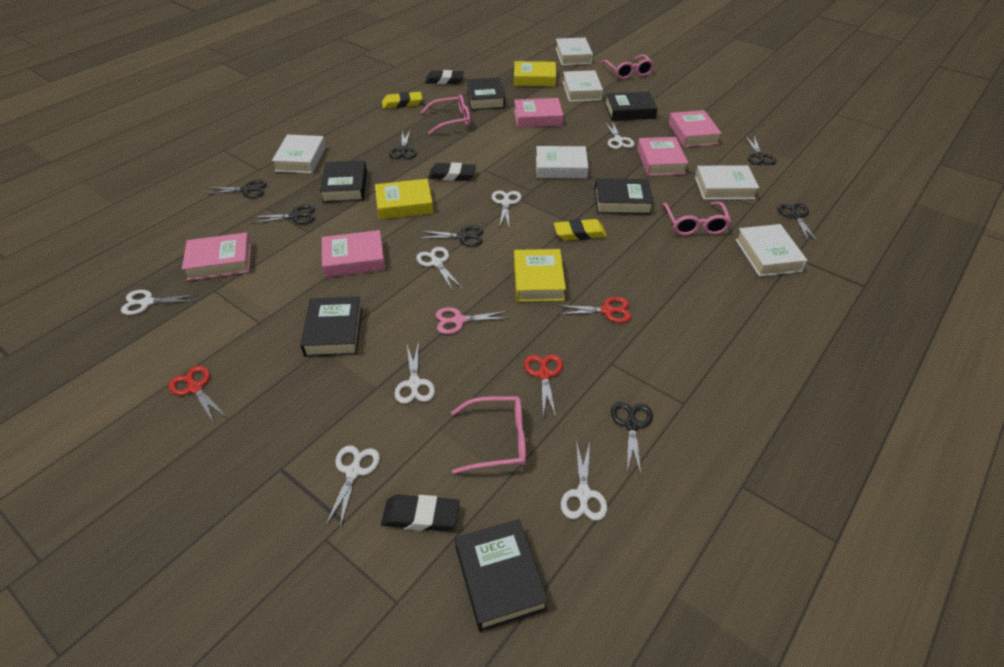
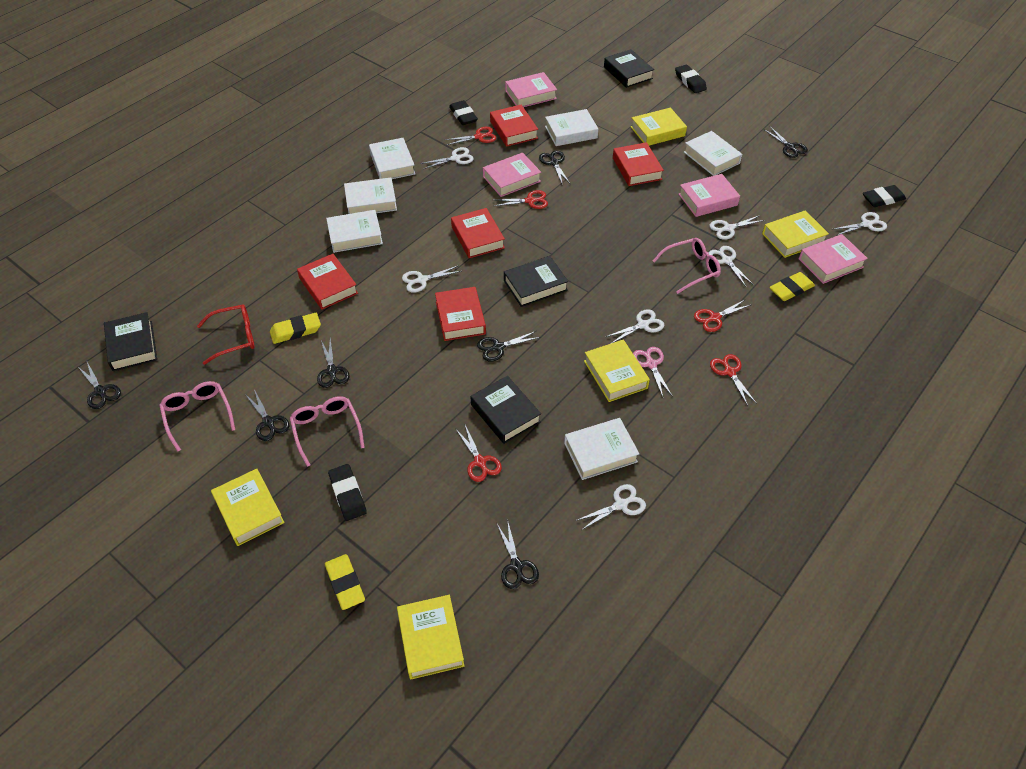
black book: [300,296,362,357] [320,160,367,203] [455,519,549,632] [467,77,505,110] [594,178,653,214] [605,92,657,121] = 6 -> [104,312,157,371] [471,376,541,444] [504,256,568,307] [604,49,654,88] = 4
black eraser: [381,494,460,531] [425,70,464,84] [428,162,476,181] = 3 -> [328,464,367,521] [449,100,478,125] [675,65,707,93] [863,185,906,207] = 4
pink book: [182,232,251,281] [322,230,385,277] [514,98,564,128] [637,137,688,176] [669,110,722,147] = 5 -> [483,153,541,197] [505,72,557,107] [679,174,740,217] [799,234,868,284] = 4
pink glasses: [421,95,471,135] [451,396,526,474] [601,55,654,79] [662,202,731,235] = 4 -> [159,381,235,451] [290,396,365,467] [653,238,721,294] = 3
red book: none = 0 -> [297,254,358,310] [435,287,486,341] [451,208,505,258] [490,105,538,147] [613,142,664,186] = 5
red glasses: none = 0 -> [197,304,255,365] = 1
red scissors: [169,366,225,423] [524,354,563,417] [557,297,631,323] = 3 -> [445,127,496,145] [455,425,502,482] [495,190,548,209] [694,299,751,332] [710,354,757,406] = 5
yellow book: [375,179,433,219] [514,61,556,87] [514,249,566,302] = 3 -> [211,469,284,546] [397,595,464,679] [584,340,650,402] [631,108,687,146] [762,210,829,258] = 5
yellow eraser: [382,92,422,109] [554,219,607,241] = 2 -> [270,313,321,344] [325,554,365,610] [769,272,815,301] = 3

